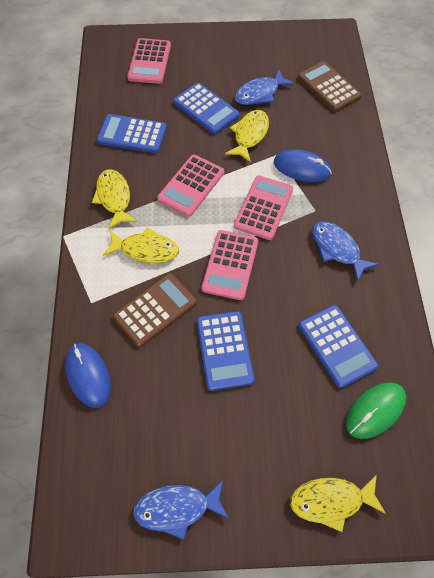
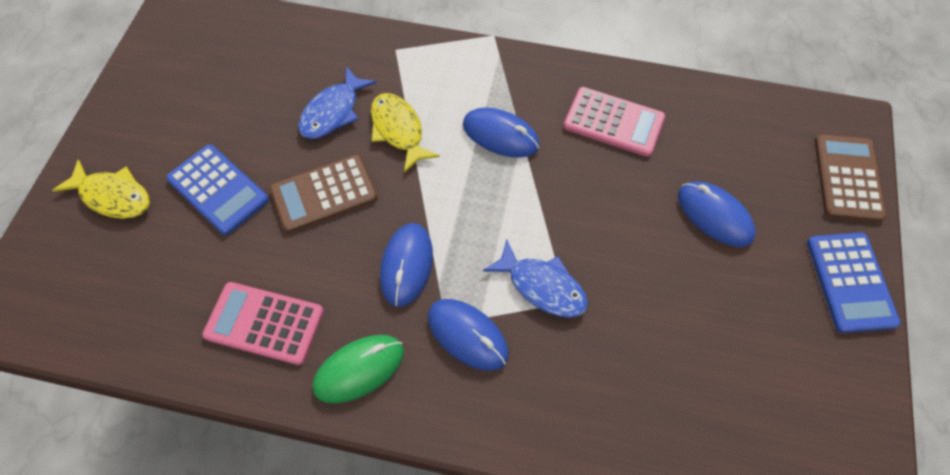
blue calculator: [97,114,167,153] [173,83,240,134] [197,311,255,391] [299,305,378,388] = 4 -> [166,144,269,235] [807,232,901,333] = 2
blue fish: [133,480,229,540] [235,70,295,105] [312,222,379,282] = 3 -> [298,66,377,139] [483,240,588,318] = 2
blue mouse: [65,343,111,408] [274,149,332,182] = 2 -> [380,223,433,307] [428,299,509,371] [463,108,540,158] [678,181,756,247] = 4
pink calculator: [127,38,171,84] [157,155,224,217] [202,230,258,300] [234,175,293,240] = 4 -> [202,282,324,365] [563,87,665,157] = 2
yellow fish: [92,169,137,229] [103,227,179,263] [225,110,269,162] [290,475,386,532] = 4 -> [52,160,150,219] [371,93,440,173] = 2

